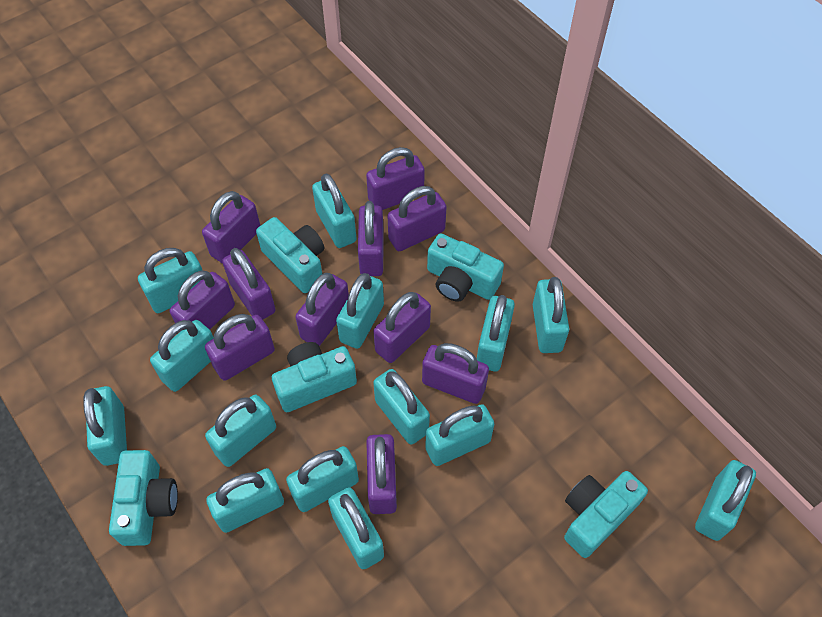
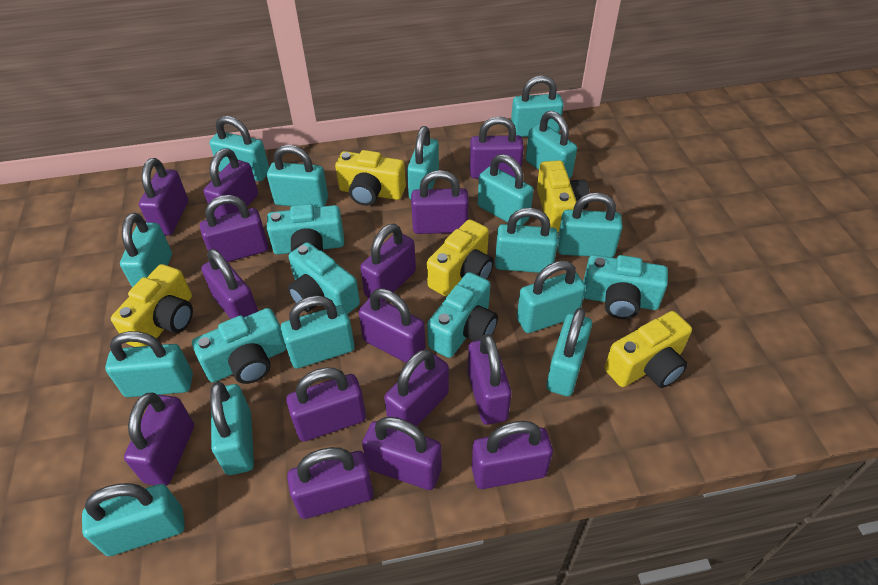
purple padlock: [170,271,235,330] [202,191,261,264] [205,314,275,381] [222,248,276,319] [295,273,349,346] [358,201,384,276] [366,147,425,210] [366,434,397,514] [374,292,431,363] [387,186,447,251] [422,343,489,404] = 11 -> [124,393,194,486] [139,158,188,236] [200,195,269,262] [201,249,258,319] [203,148,258,217] [286,367,366,442] [287,447,373,519] [359,288,426,363] [360,224,416,301] [362,417,442,490] [384,349,449,427] [411,170,469,234] [468,334,512,425] [470,116,524,179] [472,421,553,489] = 15
turquoise padlock: [83,386,127,466] [138,248,203,313] [150,320,214,392] [205,395,276,467] [206,468,284,533] [286,446,359,512] [312,174,357,248] [328,487,384,569] [336,273,384,349] [373,369,430,445] [425,404,494,466] [477,295,515,372] [533,277,569,353] [695,460,756,541] = 14 -> [82,483,185,556] [105,331,193,397] [120,213,172,288] [210,116,269,181] [210,382,254,475] [267,145,328,207] [281,296,355,369] [407,126,439,199] [478,154,533,225] [495,208,558,273] [511,75,564,137] [517,260,586,333] [526,111,577,178] [546,308,592,396] [558,192,623,257] = 15
yellow camera: none = 0 -> [111,264,193,347] [335,150,406,206] [427,219,494,297] [537,160,589,232] [604,311,692,388] = 5

